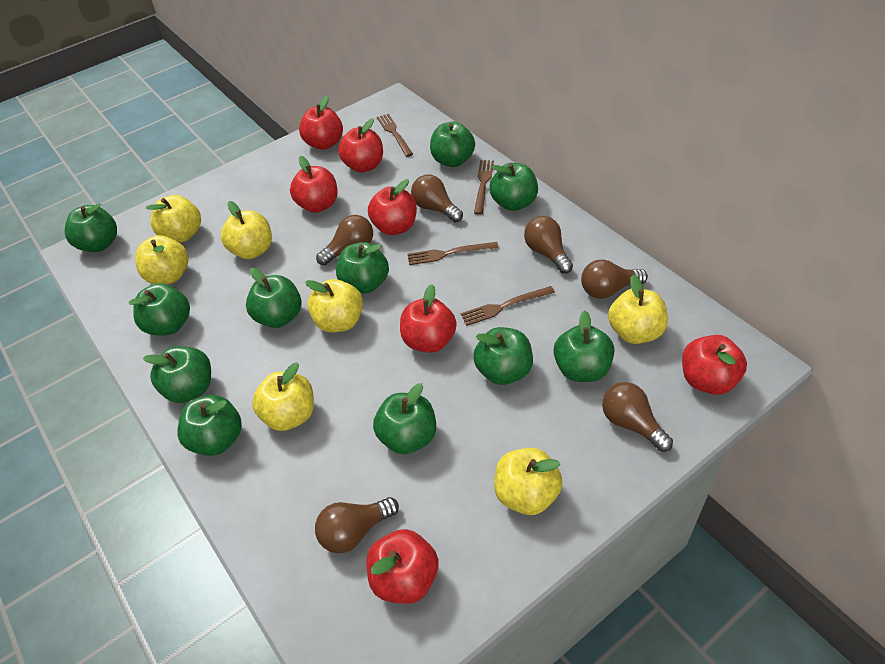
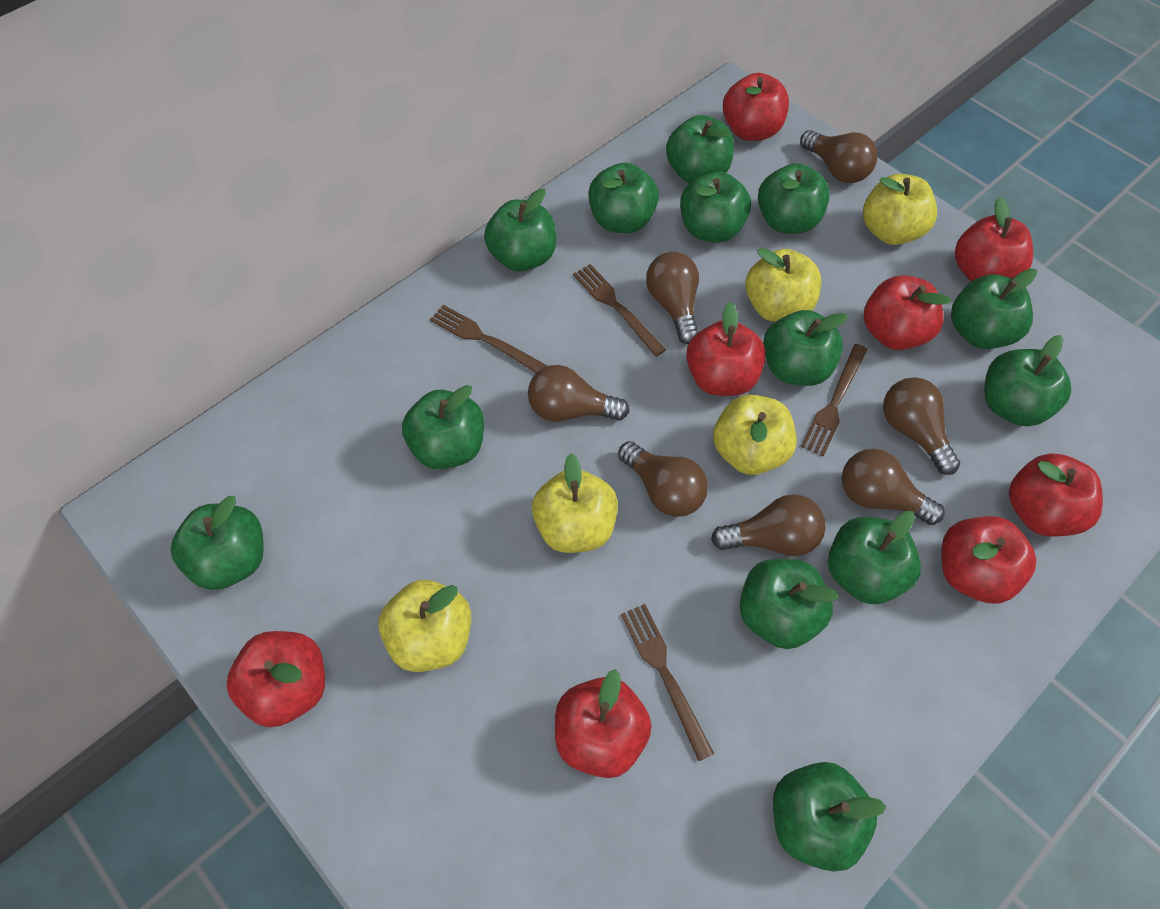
brown light bulb: [315,497,399,553] [316,215,373,266] [411,175,463,223] [524,216,573,274] [581,259,648,299] [602,382,673,452] = 6 -> [528,365,629,422] [618,441,708,517] [646,252,699,344] [711,494,826,556] [800,130,877,183] [842,449,945,525] [883,377,960,475] = 7
green apple: [65,203,117,252] [129,283,190,335] [143,346,211,403] [177,395,242,456] [246,268,302,328] [336,242,389,294] [373,383,436,454] [430,121,475,167] [473,327,533,385] [489,163,538,211] [553,311,614,382] = 11 -> [171,496,264,590] [402,385,484,470] [484,189,556,272] [588,163,659,233] [666,115,734,183] [680,171,751,243] [740,559,839,649] [758,163,830,234] [763,310,848,386] [773,762,886,872] [828,511,921,604] [951,268,1037,349] [984,335,1071,426] = 13
red apple: [290,156,338,213] [299,95,343,150] [338,119,383,173] [366,529,439,604] [368,179,417,235] [400,284,457,353] [682,335,747,395] = 7 -> [226,631,325,727] [555,669,652,778] [686,302,766,396] [723,73,789,141] [864,275,951,350] [942,516,1036,604] [955,197,1033,281] [1009,453,1103,537] = 8
yellow apple: [135,235,188,284] [146,195,201,242] [221,201,272,259] [252,363,314,431] [305,279,363,332] [494,448,563,515] [608,274,668,344] = 7 -> [379,580,471,672] [532,453,618,553] [713,395,797,475] [745,248,821,322] [863,174,937,245] = 5

